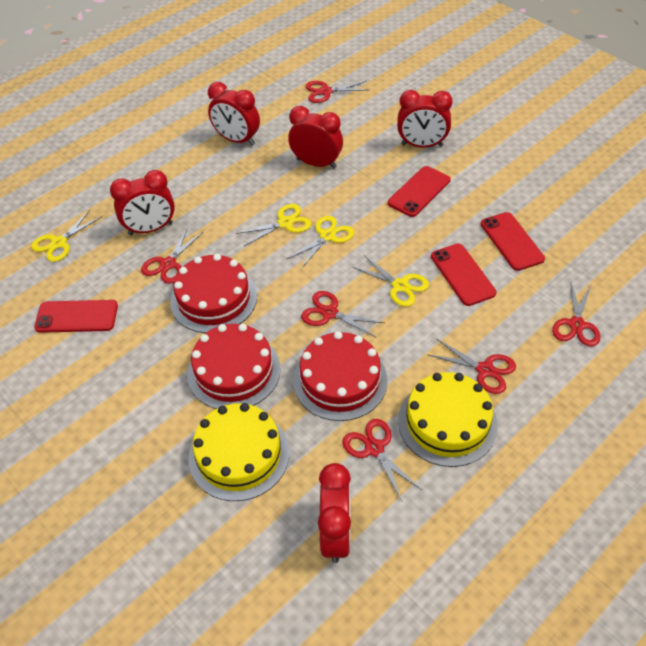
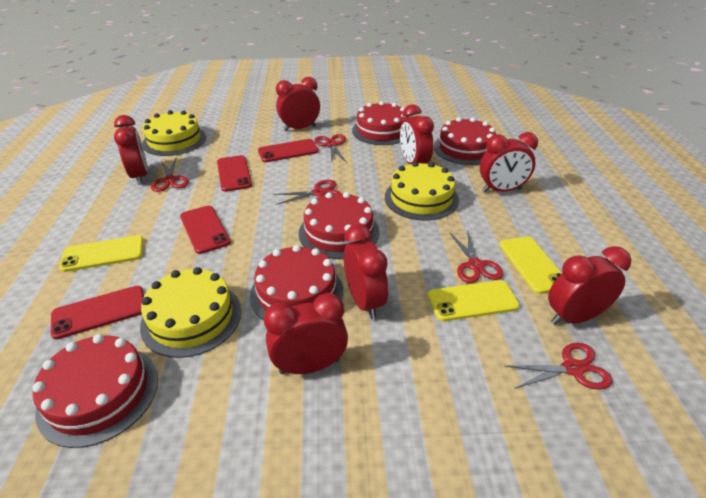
red cake: [170,254,257,333] [187,324,281,409] [293,331,388,421] = 3 -> [32,334,158,448] [250,245,343,321] [299,192,379,259] [352,101,408,145] [434,117,496,165] = 5
red clock: [110,170,175,235] [208,82,260,146] [288,106,343,169] [318,463,351,563] [397,90,453,148] = 5 -> [114,115,148,185] [264,293,348,374] [276,77,320,131] [344,224,388,319] [400,104,434,164] [480,132,538,192] [548,246,631,325] = 7
red scissors: [141,227,203,284] [301,291,385,338] [305,81,367,103] [342,419,422,501] [427,339,516,394] [552,281,600,347] = 6 -> [151,157,189,192] [273,180,341,205] [314,134,347,164] [449,231,504,283] [504,343,613,390] = 5
yellow cake: [189,403,289,501] [398,372,498,467] = 2 -> [140,267,242,358] [142,110,206,156] [385,161,459,221] = 3
yellow phone: none = 0 -> [59,235,144,272] [428,280,520,321] [500,236,561,294] = 3
yellow scissors: [31,210,102,262] [236,204,311,246] [286,216,354,269] [352,255,429,307] = 4 -> none = 0

